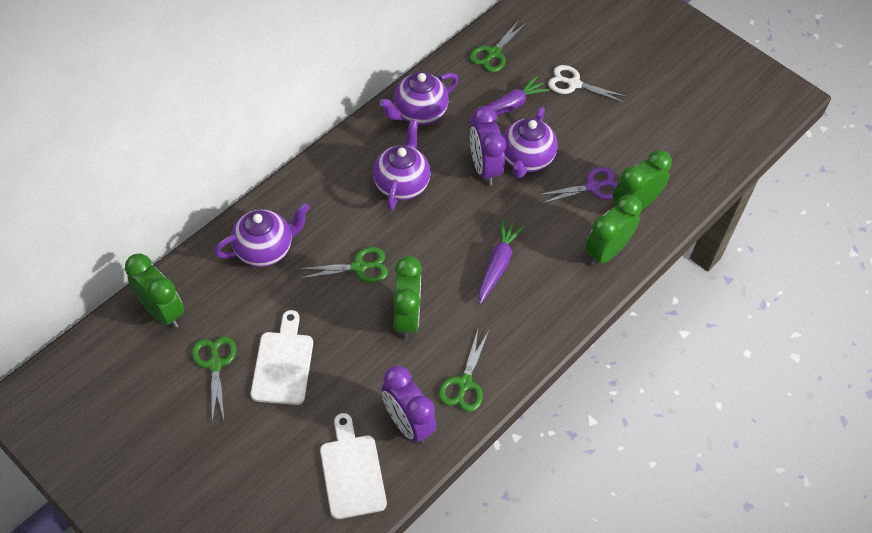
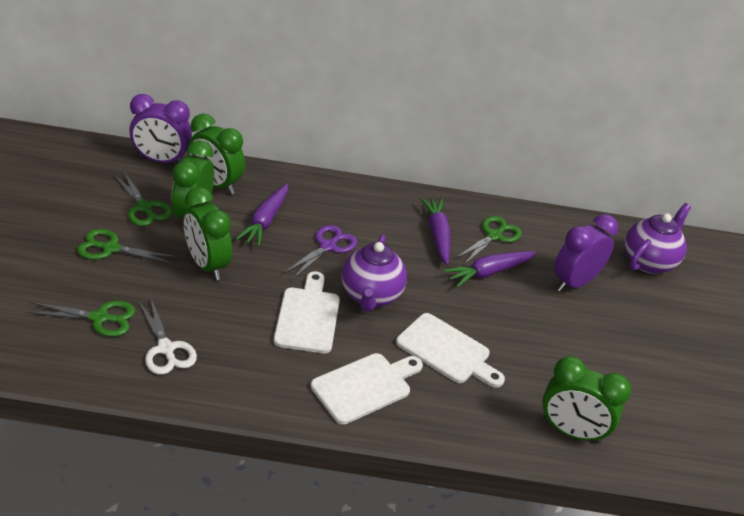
purple carrot: [468,76,550,123] [479,219,524,304] = 2 -> [236,184,288,247] [420,198,450,265] [443,251,536,287] = 3
purple teapot: [214,203,310,267] [373,119,431,210] [379,72,458,125] [503,107,557,178] = 4 -> [341,234,407,312] [625,203,691,274] = 2
white cutting board: [251,310,313,405] [320,413,387,519] = 2 -> [274,271,340,353] [311,353,423,424] [396,313,505,388] = 3

